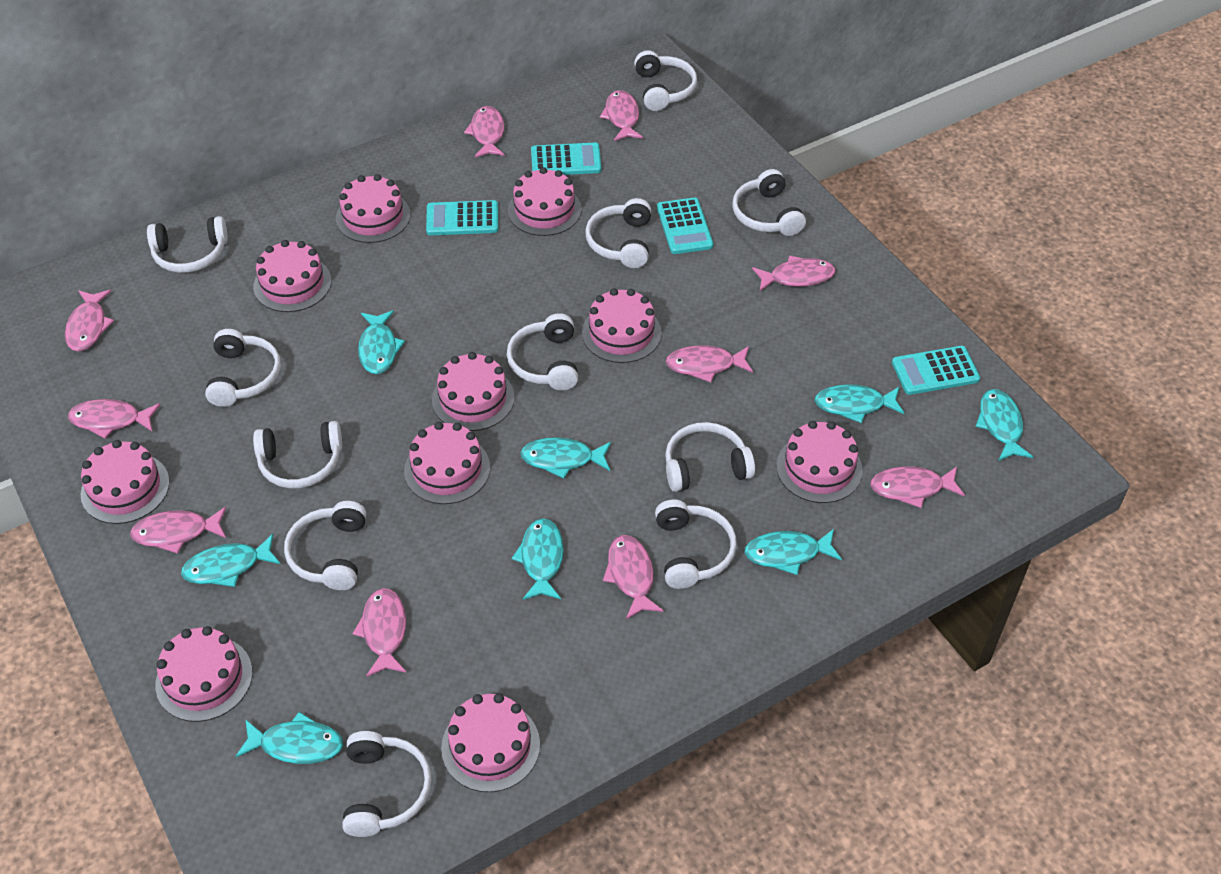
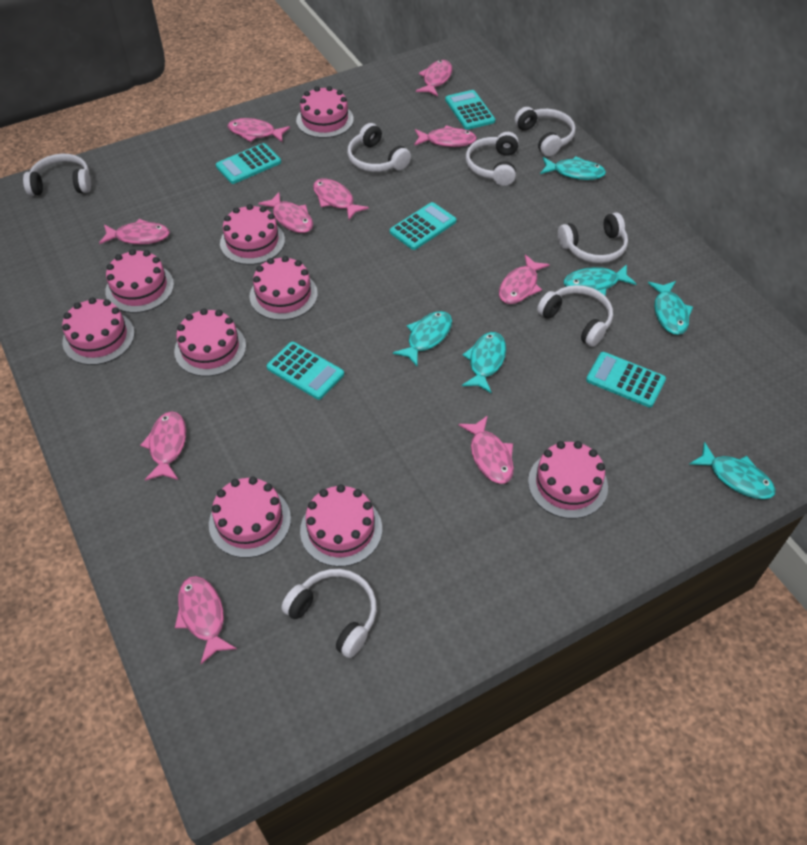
pink cake: [81,440,170,524] [155,626,253,722] [253,240,331,312] [336,174,410,243] [404,422,490,504] [432,352,515,431] [441,693,540,792] [508,167,582,236] [582,288,662,363] [776,421,863,503] = 10 -> [62,298,135,365] [105,249,174,313] [174,308,246,376] [209,477,291,558] [220,204,285,265] [249,256,318,320] [296,86,354,138] [300,484,382,567] [528,441,608,519] = 9
turquoise calculator: [426,200,498,235] [531,143,602,175] [657,198,713,254] [892,346,980,395] = 4 -> [216,143,281,184] [267,342,344,400] [390,202,456,250] [445,90,495,130] [586,352,666,408] = 5
turquoise fish: [181,534,280,587] [235,712,343,764] [358,310,405,374] [512,518,564,600] [520,437,611,479] [745,529,842,575] [814,384,904,423] [975,389,1033,461] = 8 -> [393,311,452,366] [462,332,506,394] [540,156,606,180] [564,264,636,295] [648,281,693,335] [689,442,776,499] = 6
white headphones: [147,216,228,273] [205,329,281,407] [253,421,342,488] [284,501,366,590] [342,731,432,837] [507,313,578,390] [585,198,651,268] [634,50,697,111] [655,500,737,589] [665,422,755,492] [732,169,806,236] = 11 -> [23,154,91,196] [281,569,377,658] [347,123,411,172] [466,132,519,186] [515,107,575,156] [537,285,613,347] [558,212,628,263] = 7

